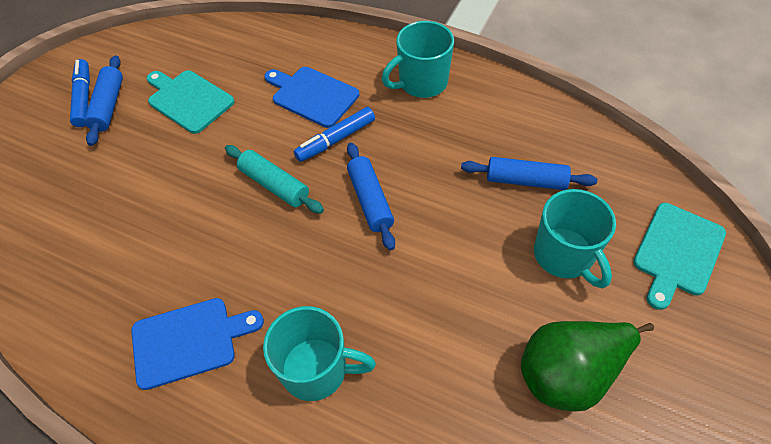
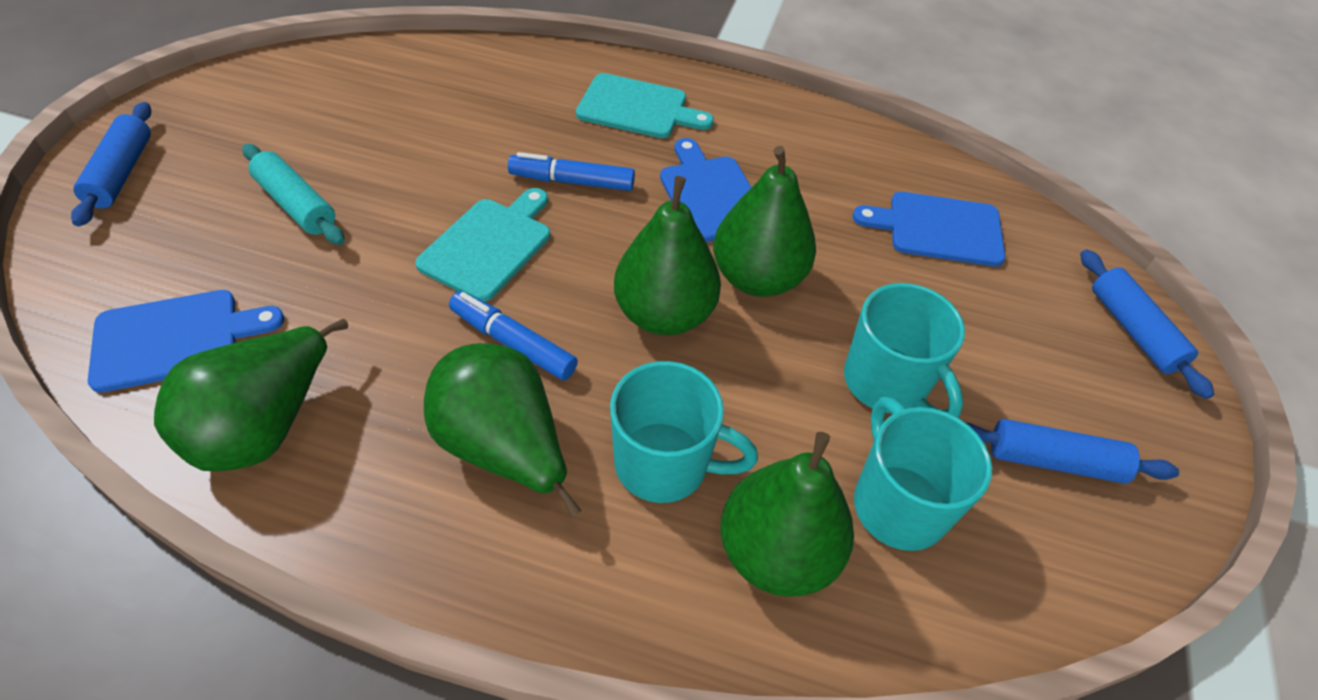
blue cutting board: [131,298,264,390] [264,67,359,128] = 2 -> [88,290,285,393] [660,138,752,242] [853,192,1006,267] = 3
green pear: [521,321,654,412] = 1 -> [154,319,348,472] [424,343,582,517] [614,176,721,335] [713,146,816,297] [721,432,854,597] = 5

